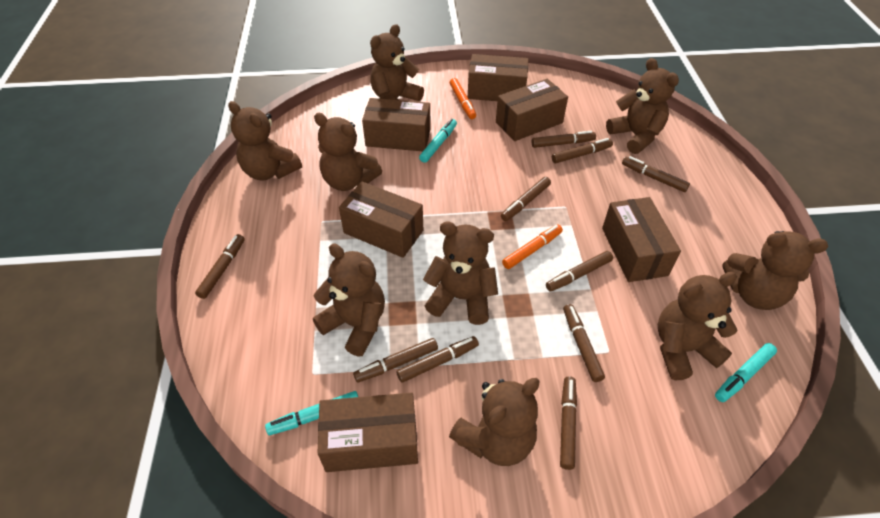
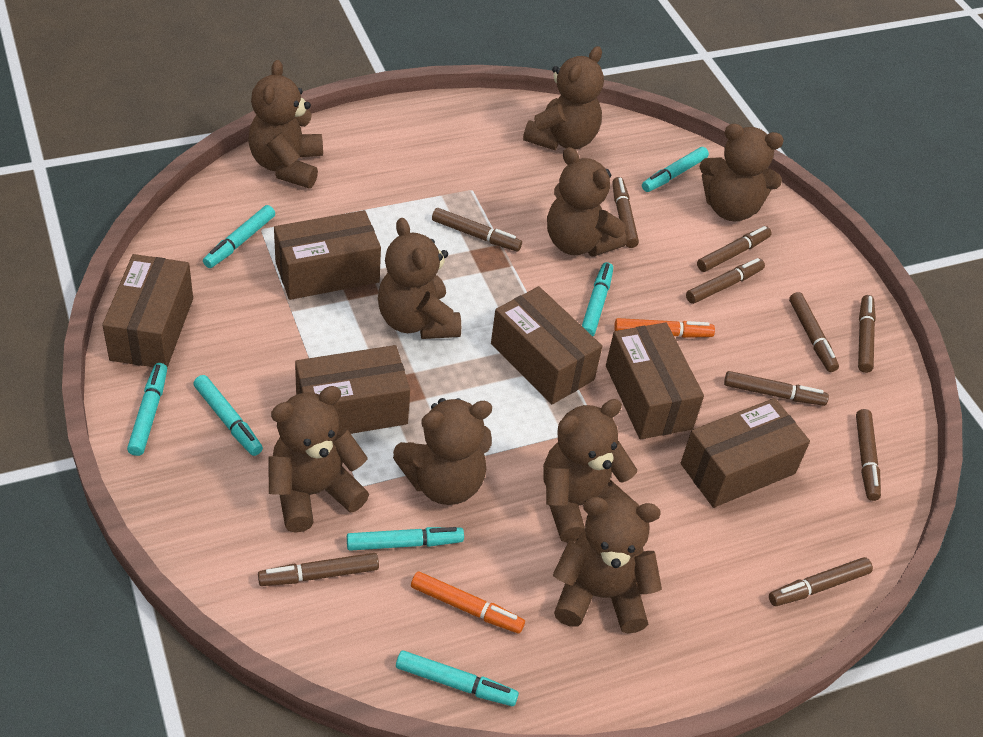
turquoise marker: [265,391,358,435] [419,119,457,163] [715,343,777,402] = 3 -> [127,363,167,456] [193,375,263,456] [203,205,275,268] [347,527,464,551] [396,651,519,706] [582,262,613,336] [642,147,709,192] = 7

